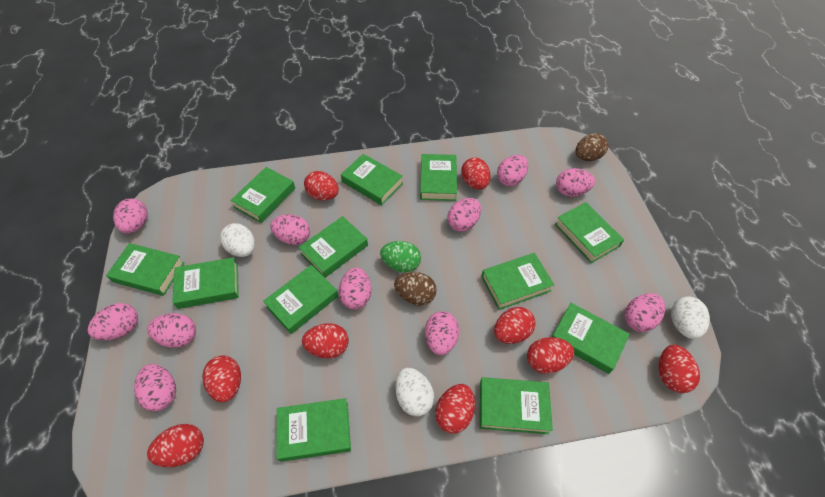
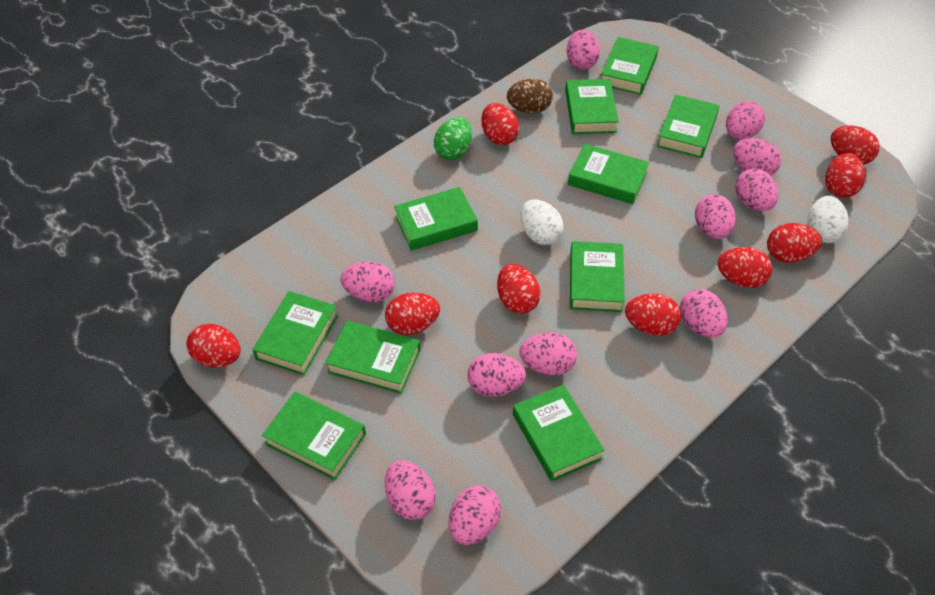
brown egg: [394,272,437,306] [576,133,609,161] = 2 -> [507,78,553,113] = 1
green book: [106,243,184,296] [172,257,239,309] [230,167,295,223] [263,265,338,334] [276,398,351,462] [298,216,368,278] [341,154,403,205] [420,154,457,201] [480,377,553,434] [481,253,554,310] [552,303,630,374] [555,202,624,263] = 12 -> [253,291,338,375] [262,392,366,480] [325,321,420,394] [394,187,478,251] [513,384,605,482] [565,79,619,134] [568,144,649,204] [570,241,625,312] [601,37,659,95] [657,95,719,158] = 10
white egg: [220,223,255,257] [395,368,434,416] [671,296,710,339] = 3 -> [520,199,564,245] [807,196,848,243] = 2

